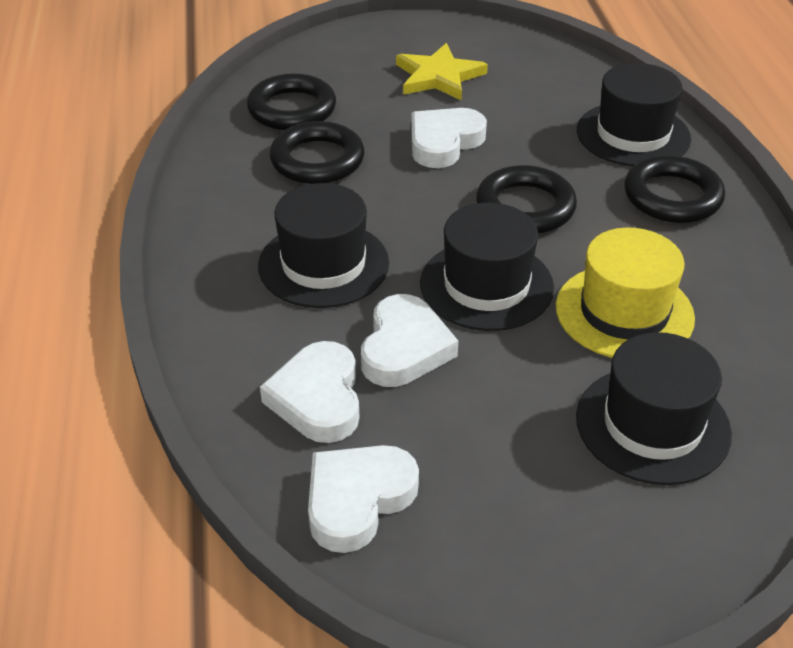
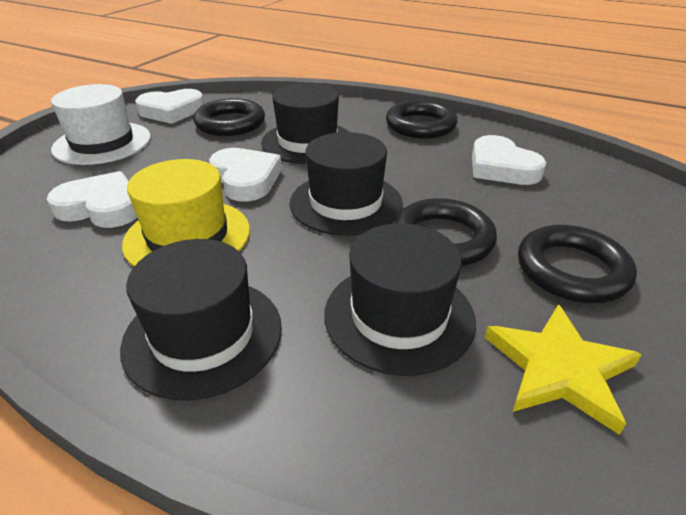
white hat: none = 0 -> [51,84,151,165] = 1

